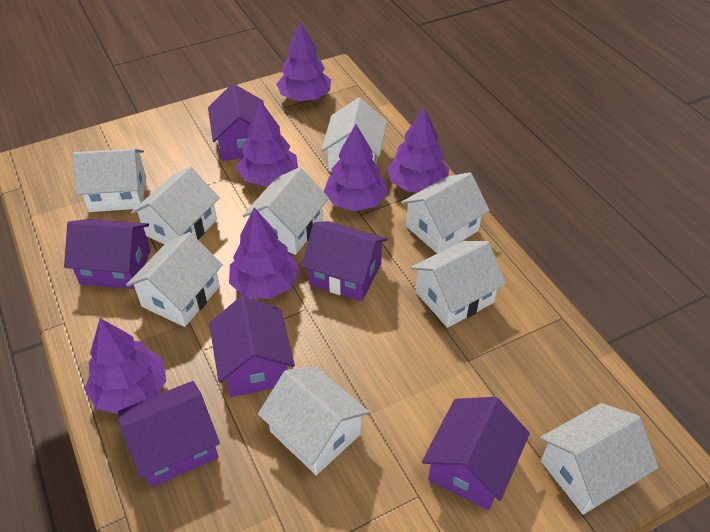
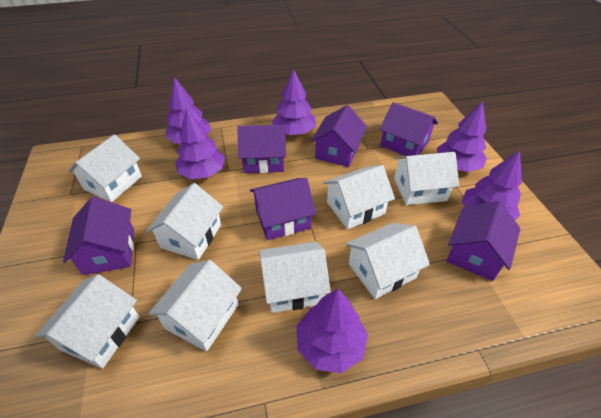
white house: [73,148,146,212] [126,232,223,327] [131,166,220,245] [243,167,329,255] [258,366,370,475] [321,98,387,172] [401,172,490,254] [411,241,506,328] [540,403,659,514] = 9 -> [35,274,139,369] [68,134,142,202] [146,183,223,260] [148,260,242,352] [259,242,331,313] [323,165,395,229] [346,223,430,299] [394,152,459,205] = 8

